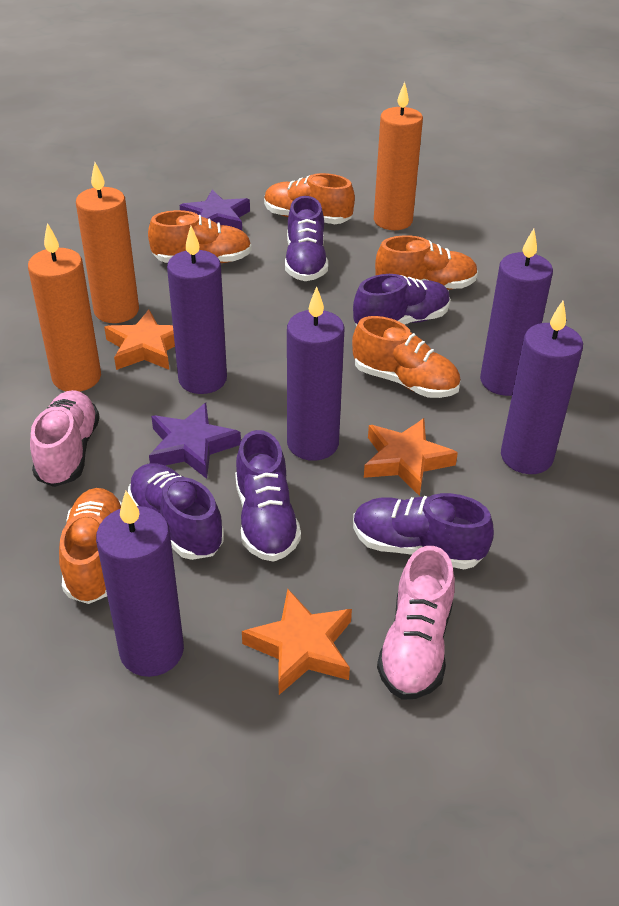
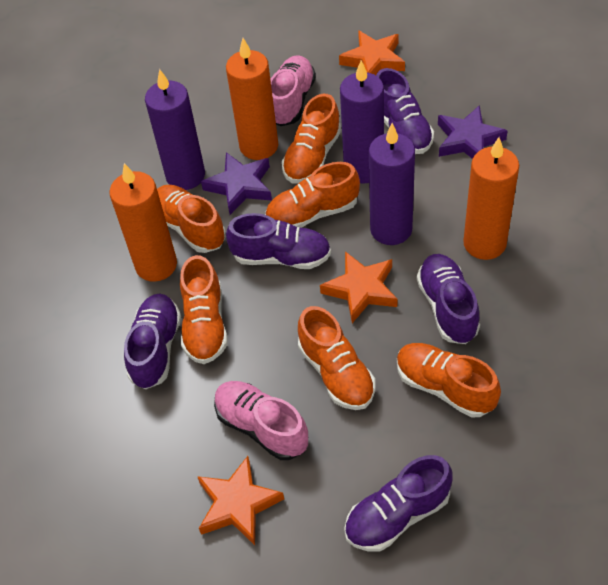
orange shoe: [59,488,122,604] [148,210,252,263] [264,173,355,224] [352,316,460,398] [375,235,478,290] = 5 -> [157,185,226,253] [180,255,228,364] [265,162,360,228] [282,94,341,184] [298,306,375,410] [397,343,501,418] = 6
purple candle: [96,491,184,677] [167,226,227,394] [287,287,344,461] [480,229,553,396] [501,301,583,474] = 5 -> [145,69,205,190] [340,60,384,184] [369,123,415,245] = 3

